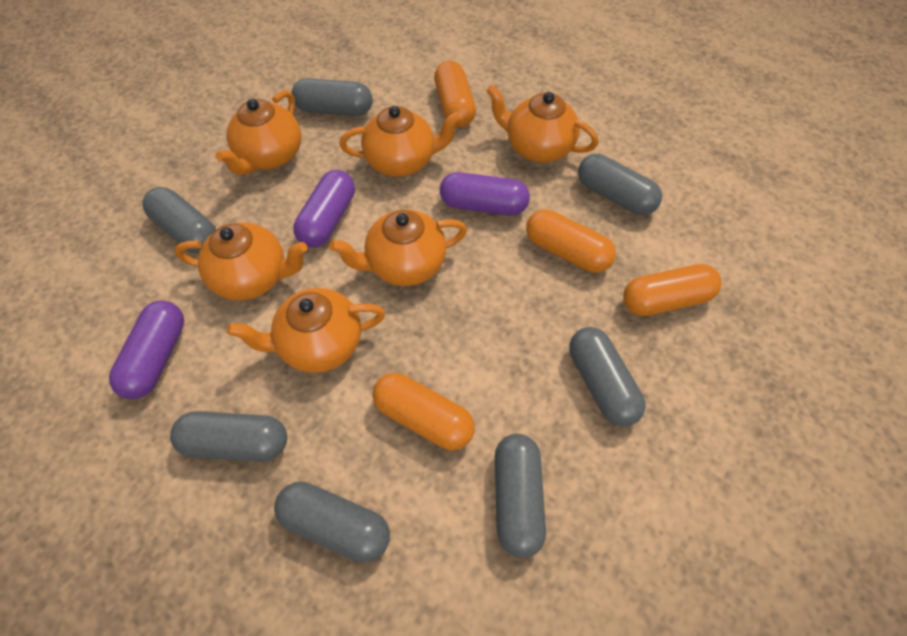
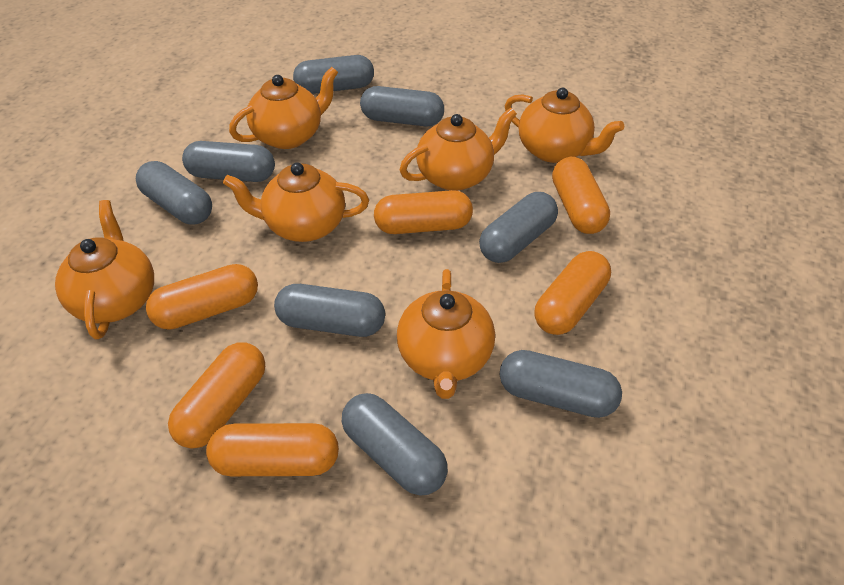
grey capsule: [142,187,216,253] [170,411,287,462] [274,481,390,563] [292,78,373,116] [495,434,546,558] [569,327,646,427] [578,154,662,215] = 7 -> [136,161,212,225] [182,141,275,182] [274,284,385,337] [293,55,374,94] [342,393,448,496] [360,86,444,126] [479,192,558,263] [500,350,622,418] = 8
orange capsule: [372,373,475,450] [434,61,476,127] [526,210,616,273] [623,264,722,316] = 4 -> [146,264,258,330] [168,342,265,449] [206,423,339,476] [374,190,473,234] [534,251,611,335] [552,157,610,234] = 6
purple capsule: [109,300,184,399] [293,170,355,248] [440,172,530,216] = 3 -> none = 0

